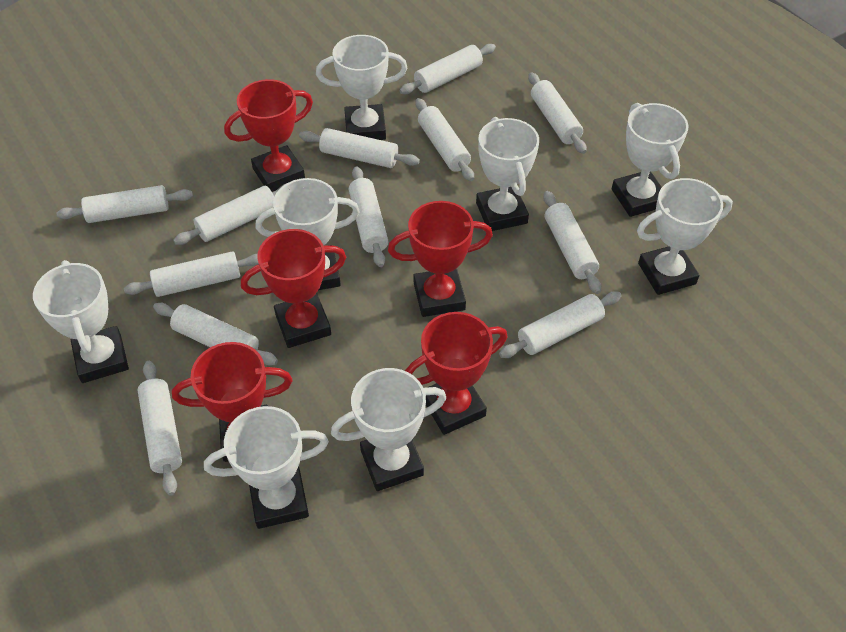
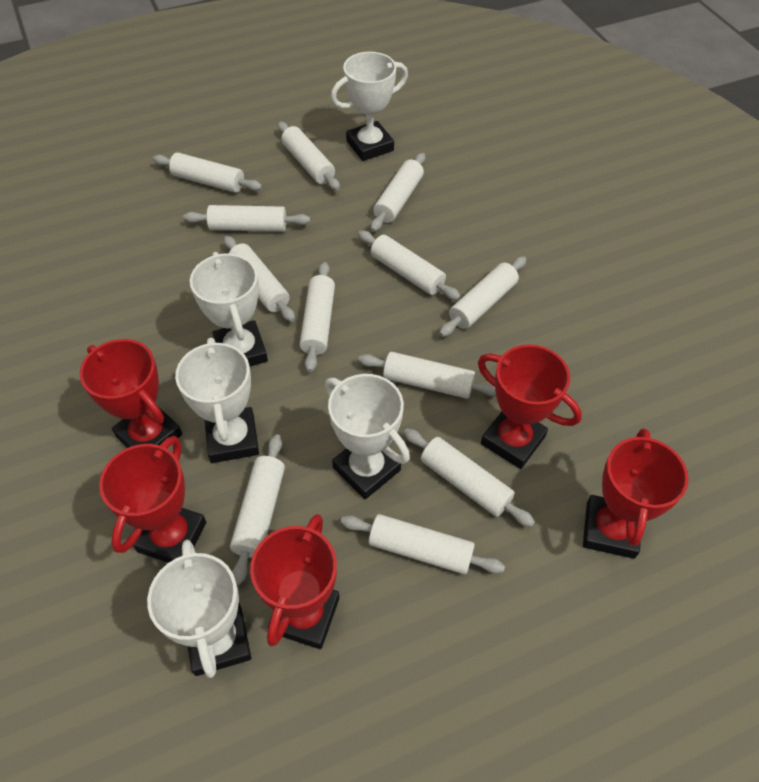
white trophy: [33,260,129,383] [204,406,329,529] [255,178,360,290] [316,35,408,140] [331,368,446,491] [476,117,539,231] [612,103,689,217] [637,178,733,295] = 8 -> [147,540,251,678] [175,338,259,463] [190,252,268,366] [325,374,410,499] [331,52,408,161] = 5

